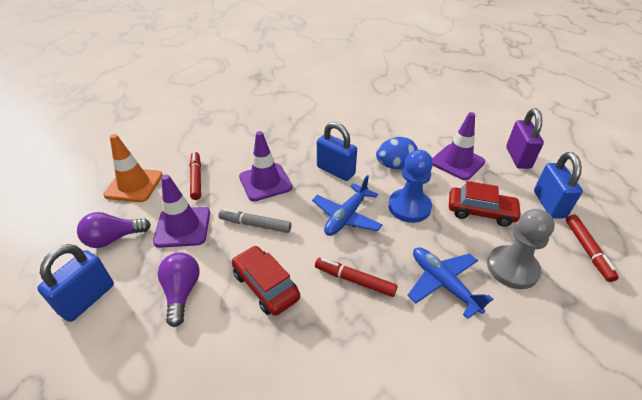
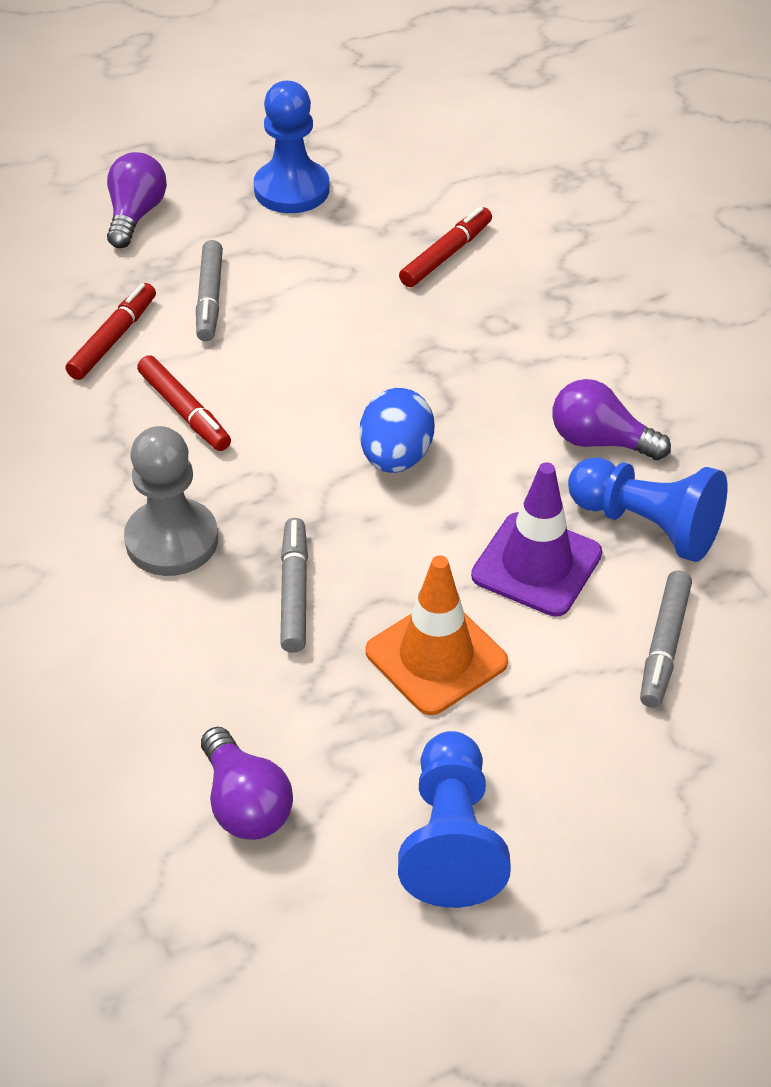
blue padlock: [37,244,114,322] [317,122,357,181] [534,152,583,219] = 3 -> none = 0
blue pawn: [388,150,433,223] = 1 -> [253,81,330,213] [398,731,511,908] [568,458,727,562] = 3
blue plane: [312,175,383,236] [407,247,493,319] = 2 -> none = 0
grey marker: [218,209,292,233] = 1 -> [196,240,223,341] [280,518,308,653] [640,570,692,708] = 3
purple light bulb: [77,212,151,248] [158,253,200,327] = 2 -> [107,152,167,248] [201,727,293,840] [552,379,671,460] = 3
purple padlock: [506,109,544,169] = 1 -> none = 0
purple traffic cone: [153,174,210,248] [239,131,293,201] [432,112,485,180] = 3 -> [471,462,602,617] = 1
red car: [232,246,300,316] [449,181,522,227] = 2 -> none = 0

